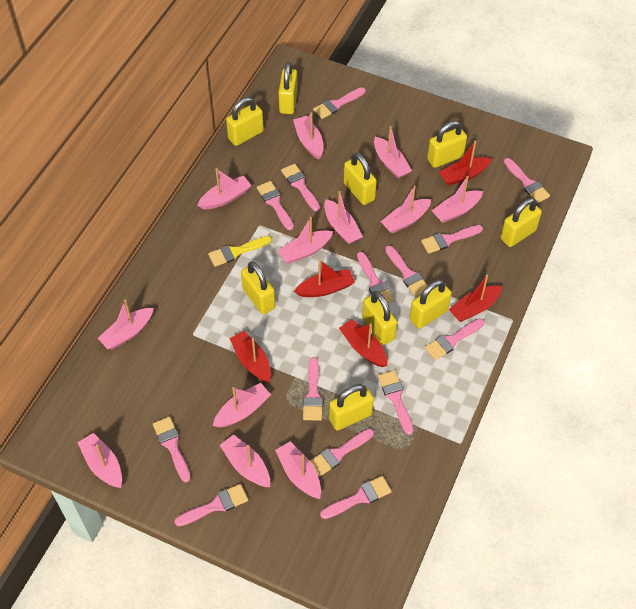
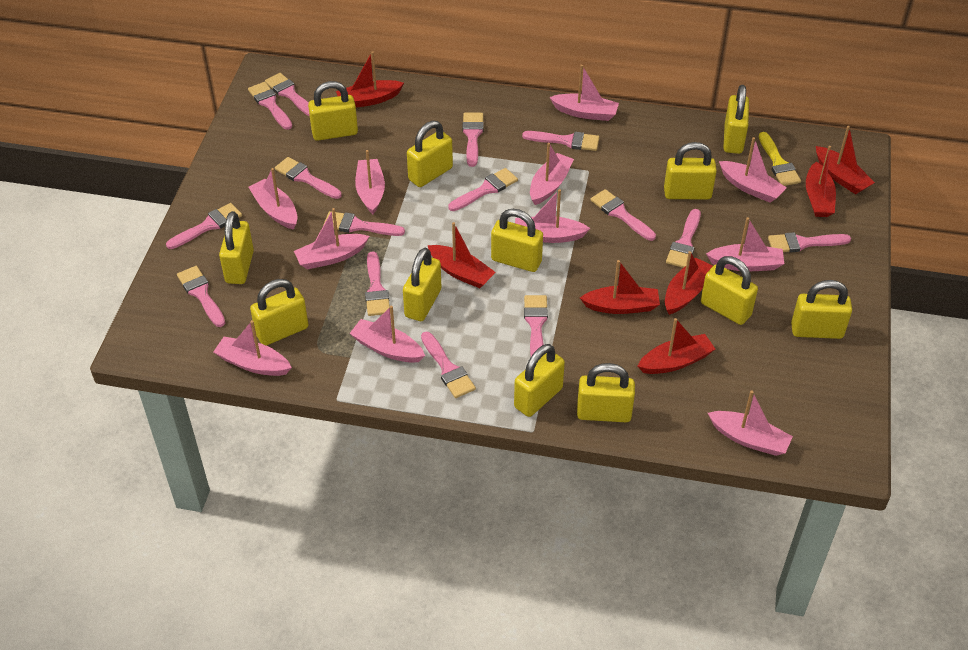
pink boat: [78,433,122,488] [98,299,154,349] [197,168,252,209] [213,383,271,427] [220,434,270,487] [275,441,321,499] [278,217,333,264] [293,113,323,160] [324,191,363,244] [374,126,412,178] [381,185,431,233] [432,176,483,223] = 12 -> [213,320,292,376] [248,168,298,230] [294,208,369,269] [350,306,425,363] [355,150,385,214] [515,189,591,243] [530,143,574,205] [549,65,619,121] [706,217,785,271] [708,390,793,456] [719,137,787,202] = 11
pink brush: [153,417,191,482] [174,484,248,527] [257,181,294,230] [281,164,320,211] [303,357,323,421] [310,429,374,477] [313,87,366,119] [320,476,392,519] [357,252,394,303] [378,370,414,435] [385,245,428,297] [421,225,483,254] [425,318,484,360] [504,158,550,203] = 14 -> [166,203,242,249] [177,266,225,327] [248,82,292,130] [265,73,310,117] [275,157,342,199] [323,211,405,236] [365,251,390,316] [421,332,476,398] [448,168,518,211] [462,113,484,167] [522,131,599,151] [524,295,548,356] [591,189,656,241] [666,209,701,268] [768,232,851,253] = 15
red boat: [229,331,271,383] [294,260,355,297] [339,319,388,367] [439,140,492,186] [449,275,503,322] = 5 -> [336,51,404,108] [427,222,496,288] [580,260,660,314] [638,318,715,374] [665,251,713,315] [806,146,836,217] [816,126,875,194] = 7
yellow padlock: [226,97,264,146] [241,261,275,314] [278,62,298,114] [329,384,374,431] [344,153,377,205] [362,291,397,345] [410,279,452,329] [427,121,467,168] [500,198,542,247] = 9 -> [219,211,254,284] [250,279,308,346] [308,81,358,141] [403,248,441,321] [407,121,453,187] [491,209,543,272] [514,344,565,417] [577,363,635,422] [664,142,717,199] [701,256,758,325] [723,85,749,154] [791,280,852,339] = 12

